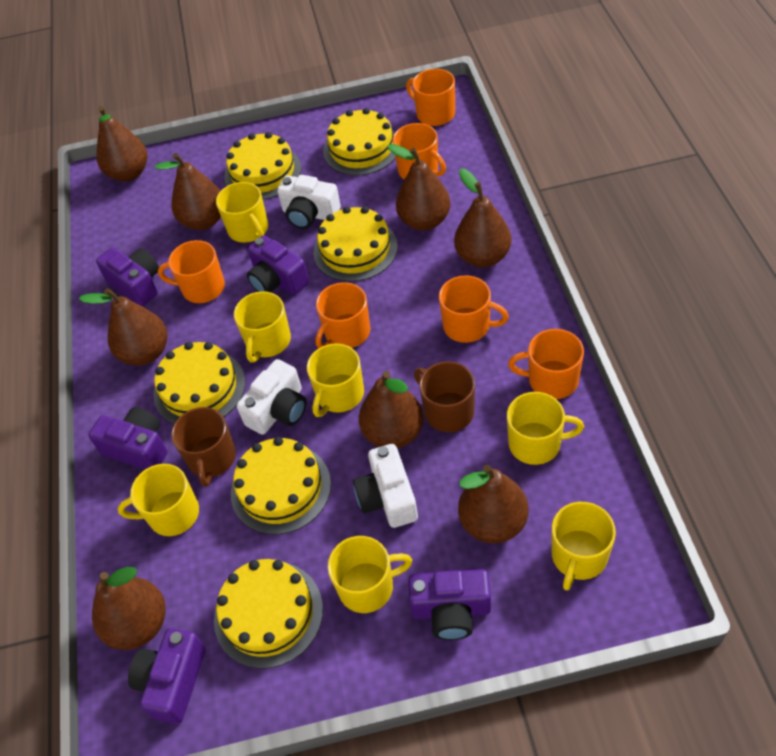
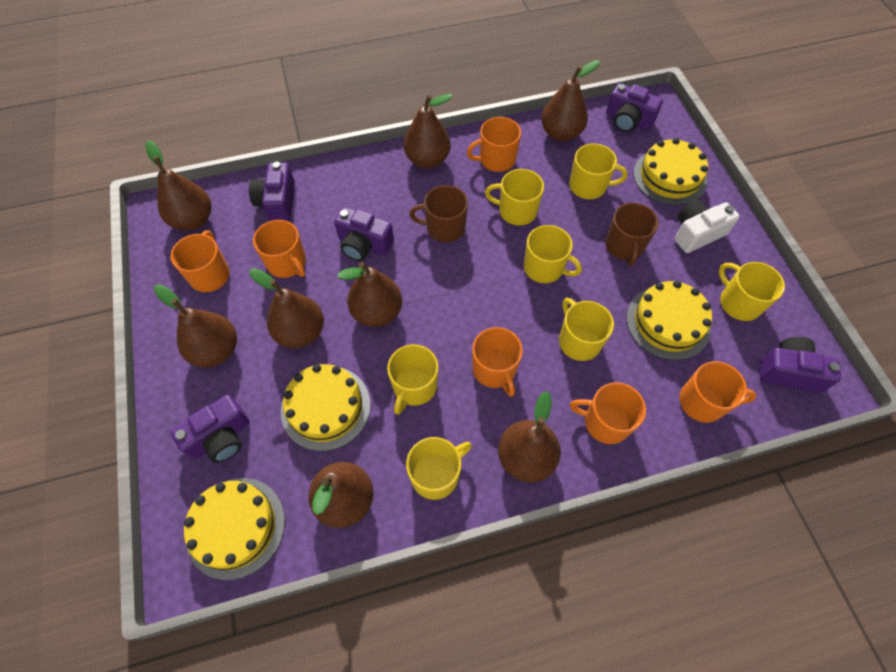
white camera: [237,359,307,435] [277,175,341,229] [353,444,418,528] = 3 -> [675,200,740,253] = 1
yellow cake: [154,342,245,424] [214,559,323,669] [224,132,302,200] [231,437,331,534] [313,206,398,282] [323,108,396,175] = 6 -> [184,478,285,580] [281,364,371,451] [626,281,712,360] [634,138,708,206] = 4

